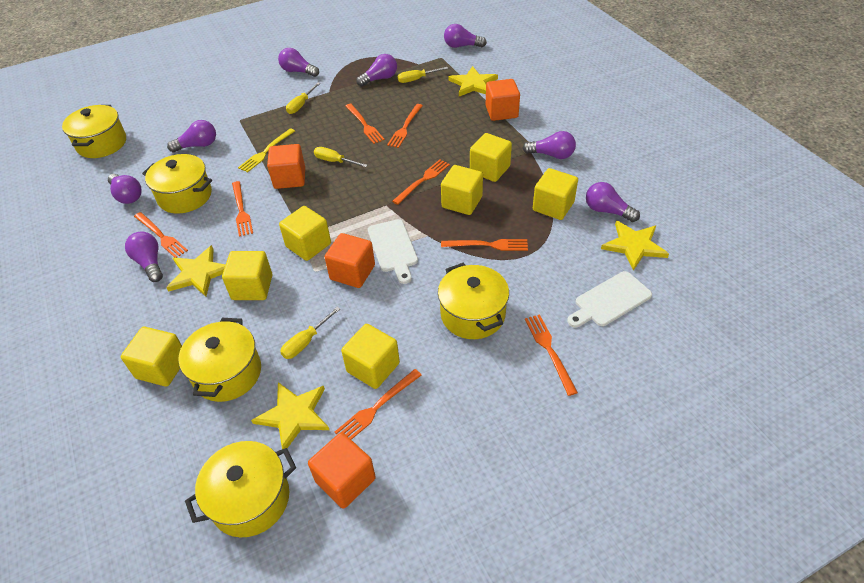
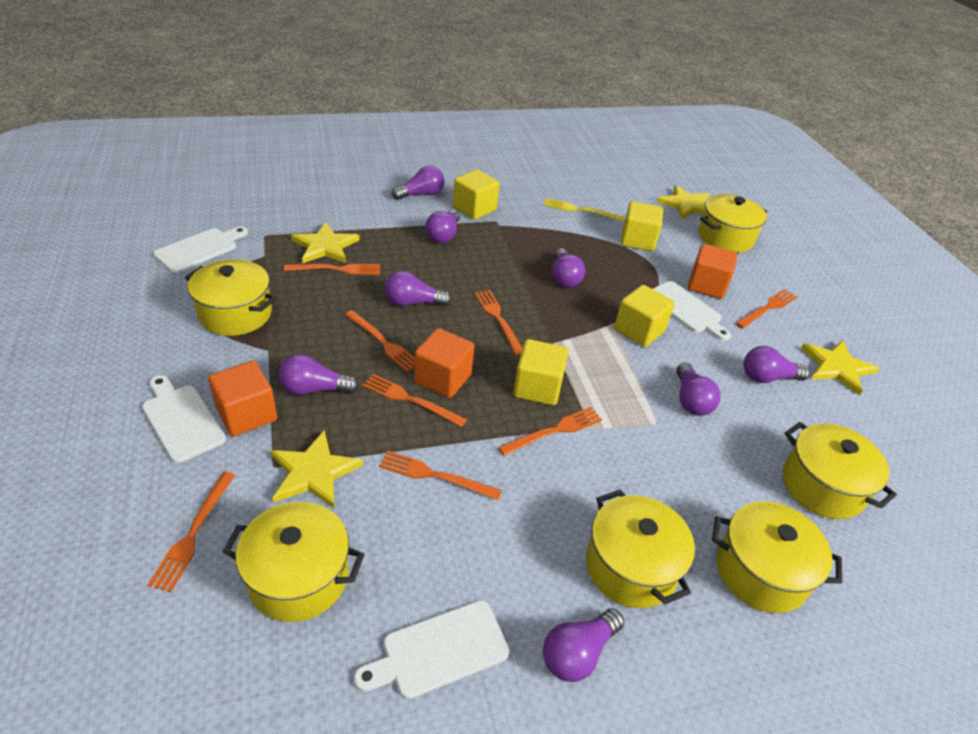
orange cube: [267,144,305,189] [308,432,376,509] [325,233,375,288] [486,79,520,121] = 4 -> [208,361,277,436] [414,328,474,398] [688,244,737,299] = 3
white cutting board: [368,219,418,284] [567,271,652,328] = 2 -> [142,375,226,463] [153,226,248,273] [354,600,509,699] [653,281,731,341] = 4
yellow cube: [121,327,182,387] [222,251,272,300] [279,206,331,261] [341,324,400,389] [441,165,483,215] [470,133,512,182] [533,168,578,220] = 7 -> [453,169,499,220] [513,339,568,405] [614,285,675,347] [621,201,663,251] = 4
yellow pot: [62,105,126,158] [142,154,212,214] [178,318,261,402] [185,441,296,537] [438,263,509,339] = 5 -> [185,259,276,336] [223,502,364,622] [586,489,695,608] [699,194,767,253] [712,501,842,613] [783,422,897,519] = 6
yellow screwdriver: [280,307,340,359] [286,82,320,114] [314,147,368,167] [398,67,448,83] = 4 -> none = 0

